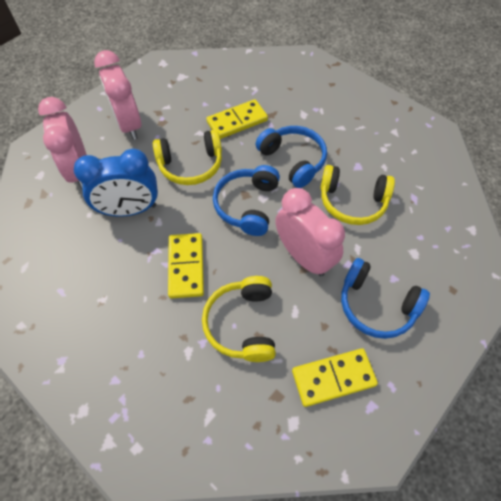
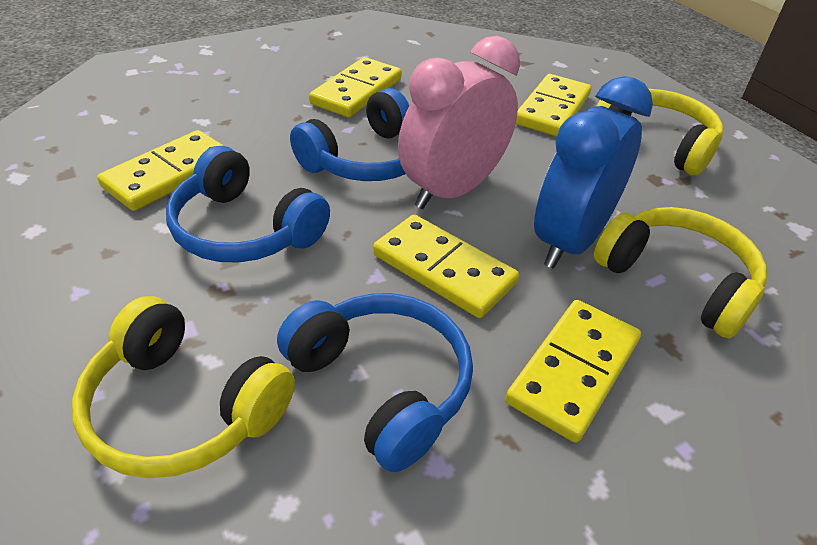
pink clock: [38,97,87,189] [94,50,141,140] [275,188,345,276] = 3 -> [398,36,520,209] = 1
yellow domino: [168,233,204,299] [206,99,268,139] [292,348,378,407] = 3 -> [97,130,224,211] [309,57,402,117] [373,215,519,318] [505,300,641,443] [516,74,591,137] = 5

